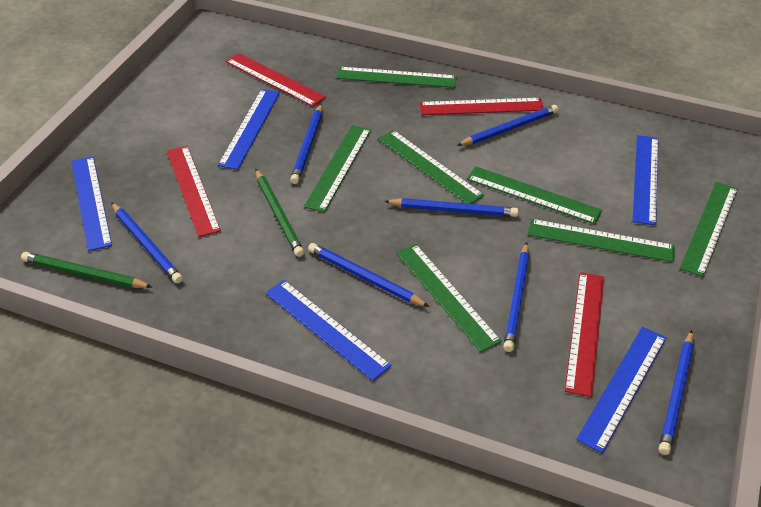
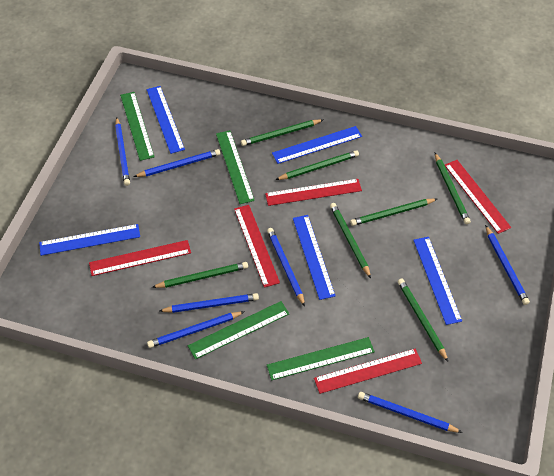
green pencil: [21,252,152,288] [256,169,304,257] = 2 -> [152,262,248,288] [241,119,323,146] [275,150,359,180] [330,203,371,278] [350,198,437,226] [398,278,448,362] [435,153,471,224] = 7
green ruler: [304,125,371,212] [336,67,457,88] [378,130,484,204] [396,244,502,352] [467,166,603,224] [528,219,675,262] [680,182,738,277] = 7 -> [120,92,154,161] [188,301,289,359] [216,130,255,204] [267,337,375,380] = 4
red ruler: [167,146,221,237] [226,53,326,107] [419,98,544,115] [565,272,604,397] = 4 -> [89,240,191,276] [234,205,280,288] [265,179,362,206] [314,349,422,394] [445,160,511,234] = 5

